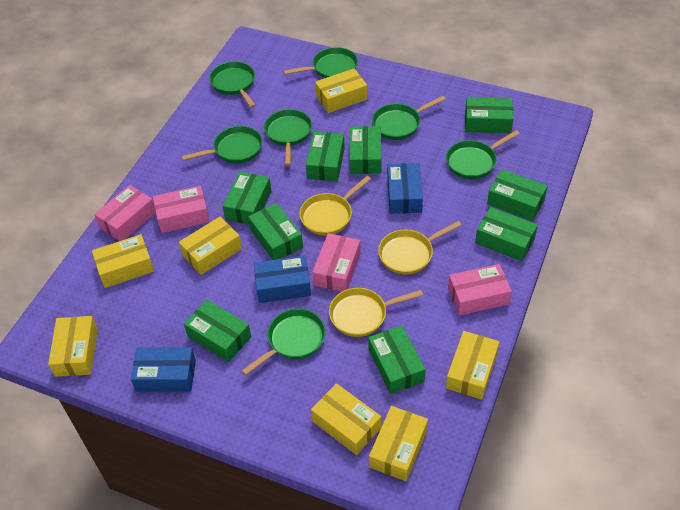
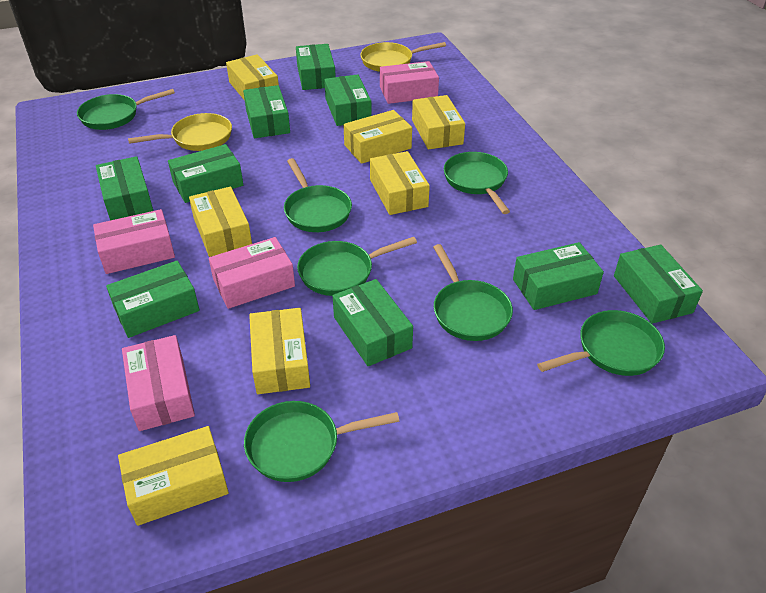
blue box: [131,347,196,392] [254,256,311,303] [388,163,423,214] = 3 -> none = 0
yellow pan: [299,176,371,235] [329,288,423,337] [378,221,461,275] = 3 -> [128,113,232,151] [360,42,446,72] = 2

